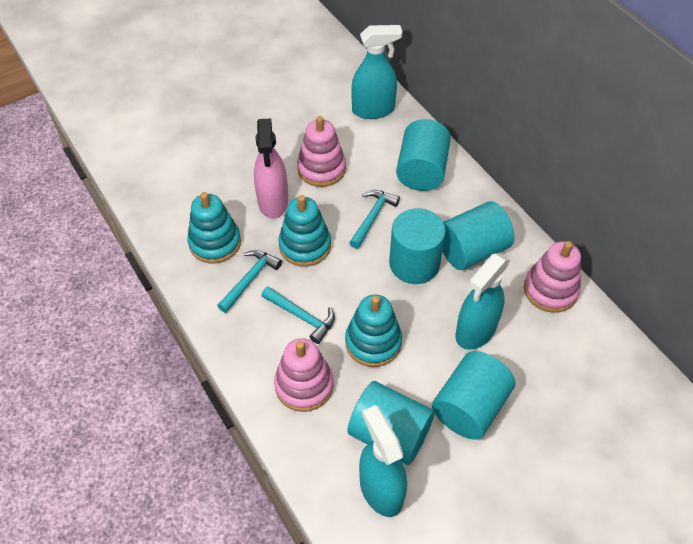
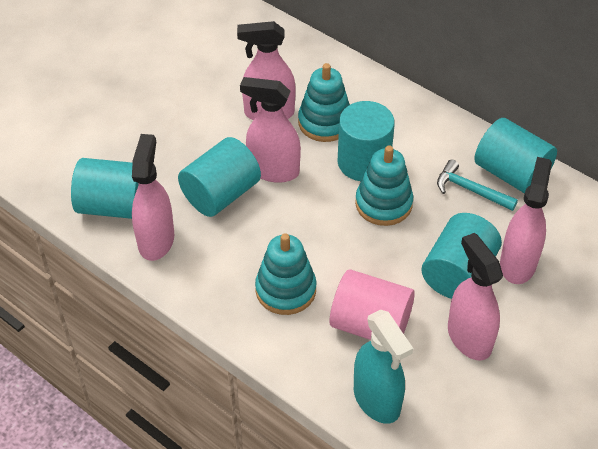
pink cylinder: none = 0 -> [330,270,415,340] = 1
pink spray bottle: [254,118,288,219] = 1 -> [132,134,174,261] [237,21,296,120] [240,77,301,183] [448,233,503,360] [500,157,552,284] = 5
pink stacking toy: [274,338,334,412] [297,116,346,187] [524,241,581,313] = 3 -> none = 0
turquoise hammer: [217,250,282,313] [261,287,335,344] [349,190,400,249] = 3 -> [437,159,518,211] = 1
turquoise spray bottle: [351,25,402,119] [359,405,407,517] [455,253,510,350] = 3 -> [354,310,413,424] = 1

